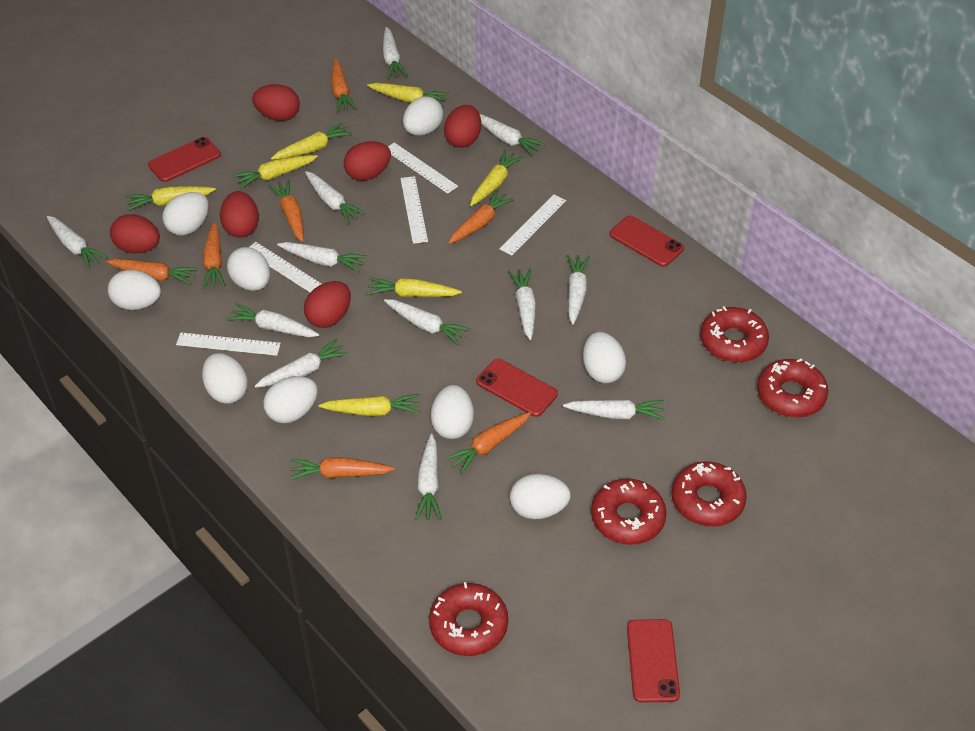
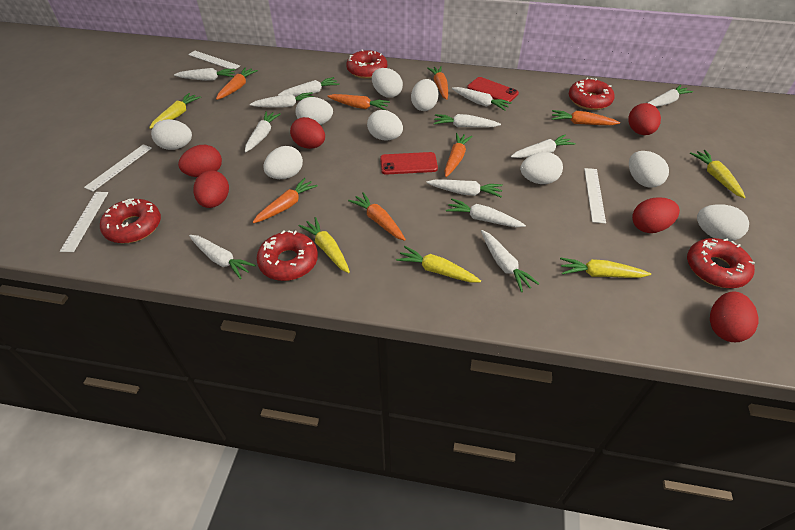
red phone: [148,137,221,182] [476,358,558,417] [609,215,684,267] [627,619,680,703] = 4 -> [380,152,438,175] [467,77,519,104] = 2
white ruler: [176,332,281,356] [249,242,322,293] [388,142,458,194] [400,176,428,244] [500,194,566,255] = 5 -> [60,192,108,252] [84,144,152,191] [188,51,240,69] [584,168,606,224] = 4
yellow carrot: [125,186,216,211] [232,155,318,189] [271,122,352,160] [319,394,420,416] [367,83,449,107] [367,278,462,297] [470,150,523,206] = 7 -> [149,93,201,129] [298,217,350,273] [396,246,481,283] [560,257,651,278] [690,150,746,198] = 5

